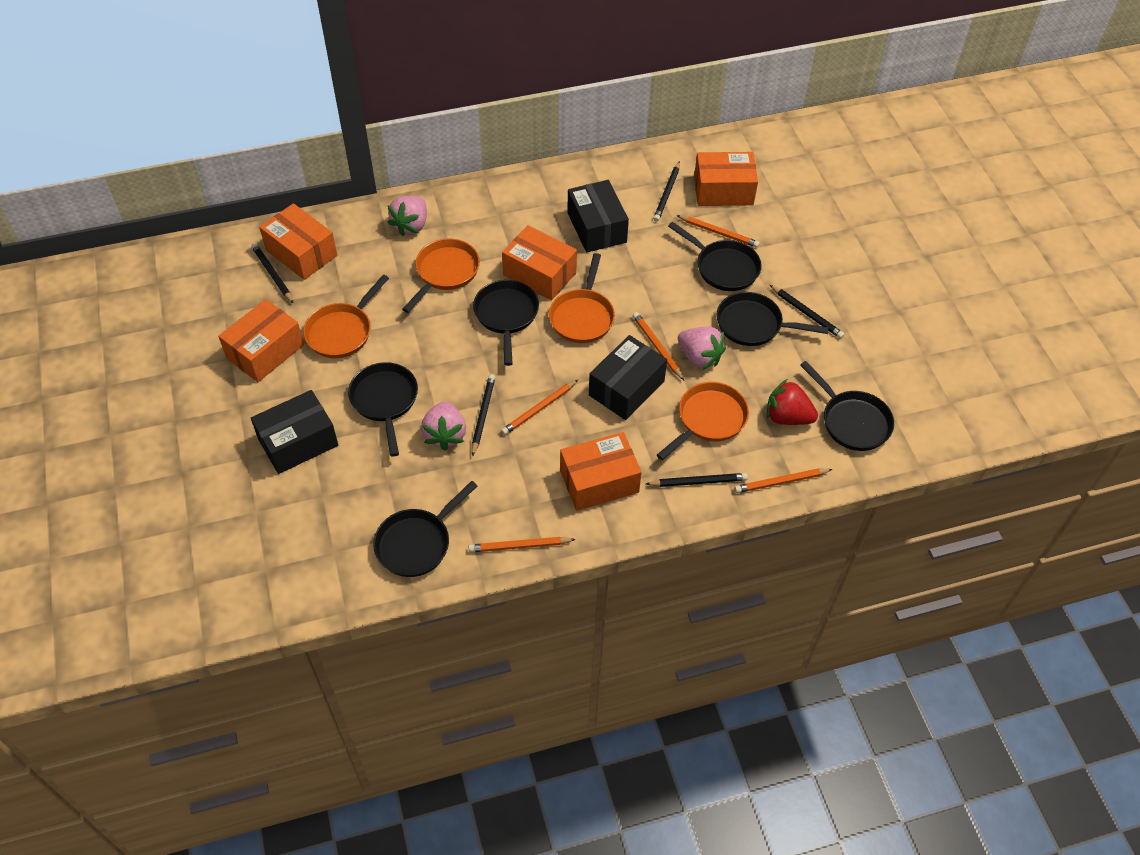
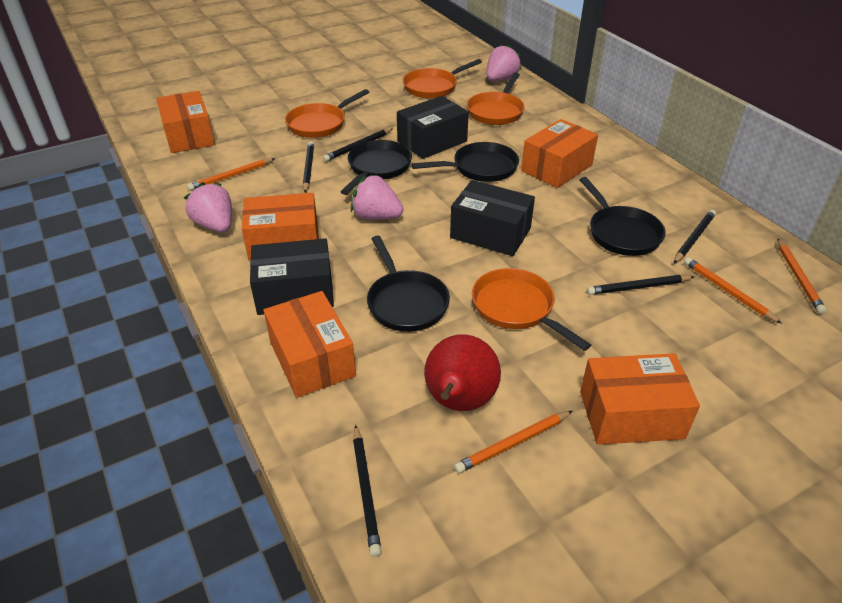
black pan: [348,362,418,457] [373,481,478,577] [473,280,539,366] [668,222,762,291] [716,292,829,346] [800,361,894,451] = 6 -> [341,140,412,195] [367,236,450,332] [412,142,519,182] [579,177,666,256] = 4
orange pencil: [469,537,576,552] [501,380,578,435] [633,312,684,380] [676,215,760,248] [734,469,833,493] = 5 -> [187,158,275,191] [454,411,572,473] [684,257,782,324] [777,239,826,314] = 4
red pear: none = 0 -> [424,334,501,411] = 1
red strawberry: [767,379,818,425] = 1 -> none = 0

